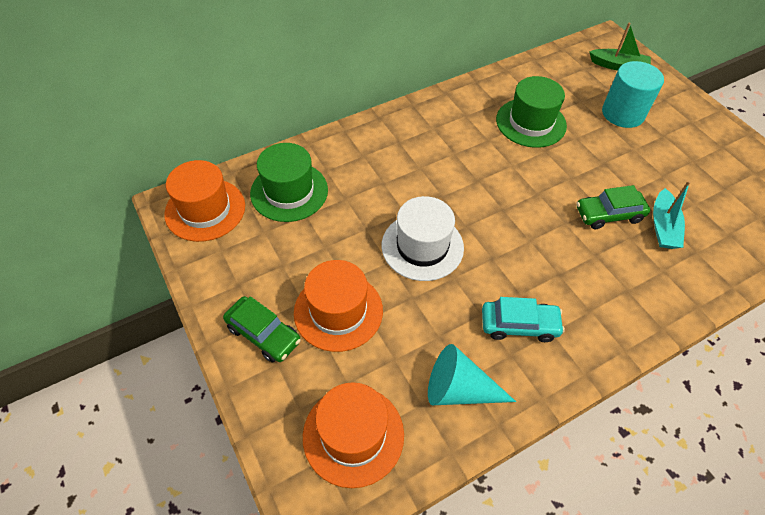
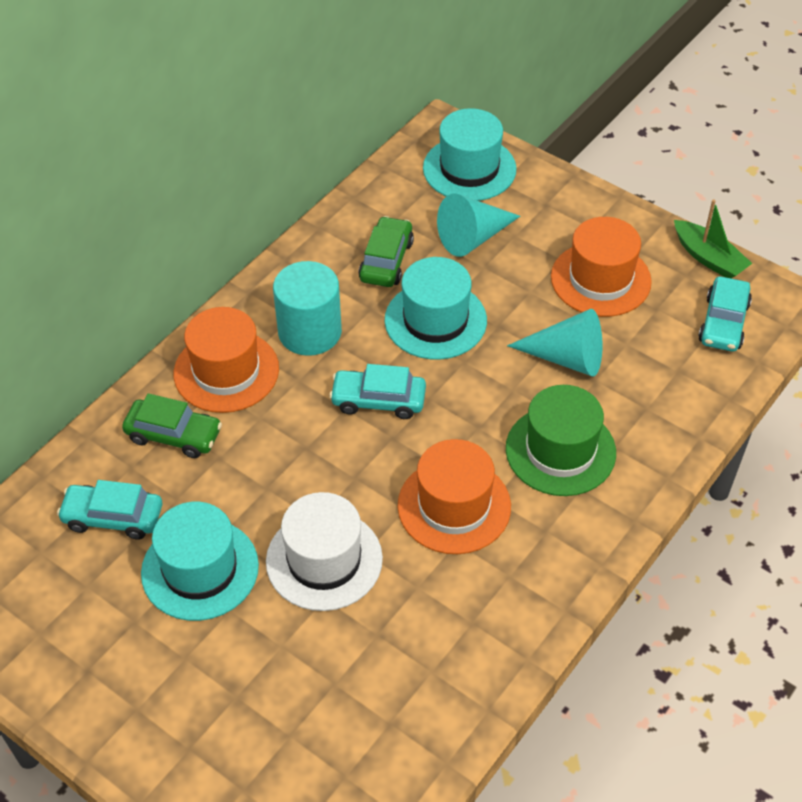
green hat: [250,143,328,222] [496,76,567,148] = 2 -> [506,385,616,496] = 1
turquoise boat: [653,181,691,249] = 1 -> none = 0
turquoise car: [482,297,565,342] = 1 -> [57,480,162,540] [329,364,426,419] [698,276,752,352] = 3
turquoise cone: [428,344,516,405] = 1 -> [437,193,520,257] [507,309,602,377] = 2
turquoise hat: none = 0 -> [141,502,259,621] [385,257,487,360] [423,108,517,201] = 3

